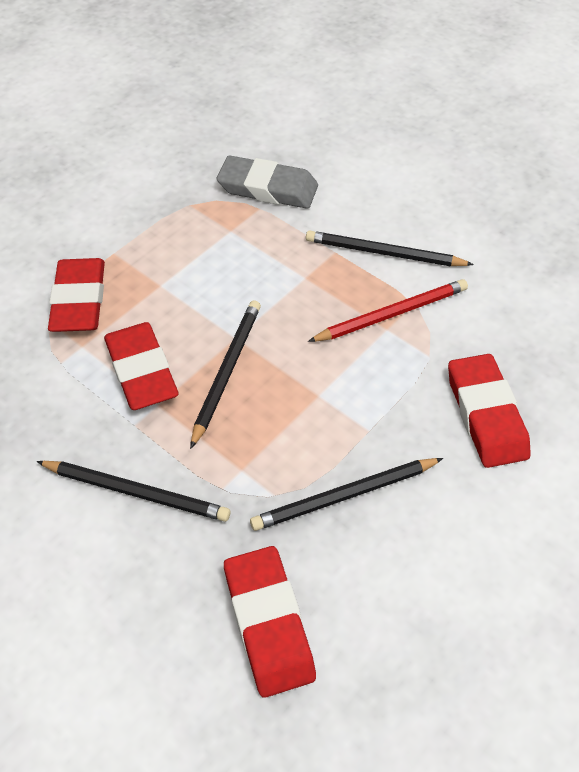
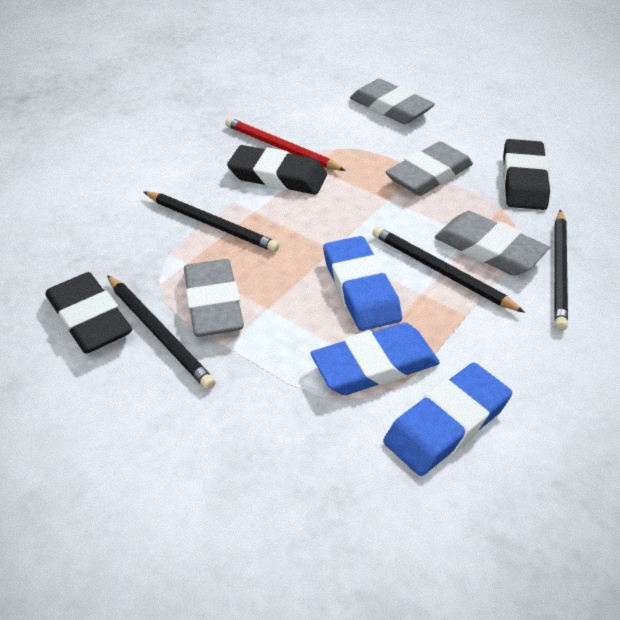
black eraser: none = 0 -> [46,272,132,353] [227,145,327,195] [503,139,550,210] = 3
blue eraser: none = 0 -> [311,323,440,395] [323,236,402,331] [383,363,512,476] = 3
grey eraser: [217,155,318,209] = 1 -> [184,259,244,337] [350,79,435,124] [386,141,473,196] [435,211,550,276] = 4
red eraser: [48,258,105,332] [104,322,178,410] [224,546,316,698] [448,354,531,468] = 4 -> none = 0

